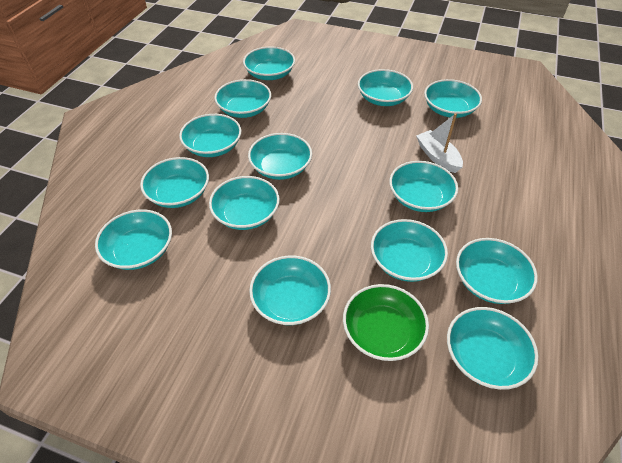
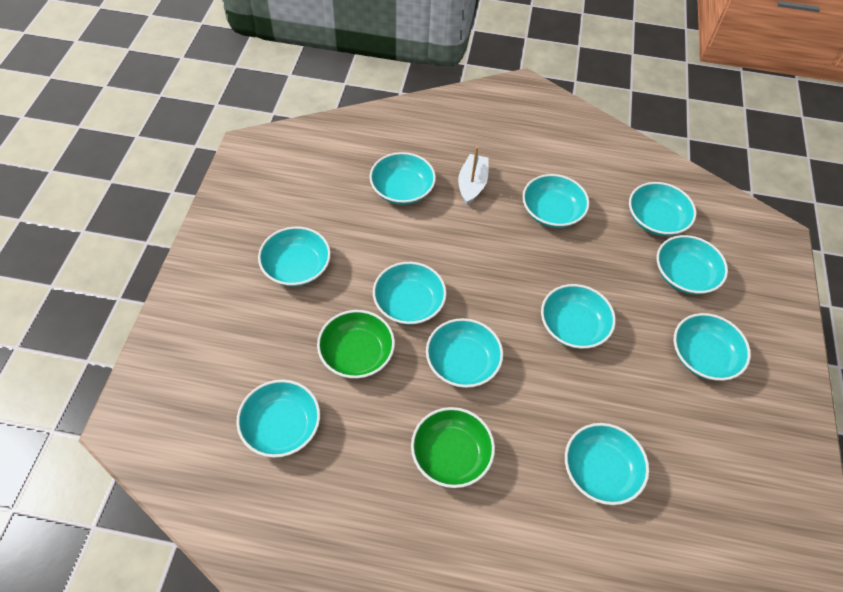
green bowl: [343,284,429,361] = 1 -> [317,310,395,378] [411,407,495,488] = 2
turquoise bowl: [95,209,172,270] [140,157,209,208] [179,114,241,157] [209,176,280,230] [214,79,271,118] [243,47,295,80] [248,133,312,180] [249,255,331,325] [358,69,413,106] [371,219,448,282] [389,161,458,212] [424,79,482,118] [447,307,539,390] [456,238,538,304] = 14 -> [236,380,320,458] [258,226,331,287] [370,152,436,205] [373,262,447,325] [426,318,503,388] [522,174,589,228] [541,284,616,349] [565,423,649,505] [629,182,696,236] [657,235,728,294] [674,313,751,381] = 11

